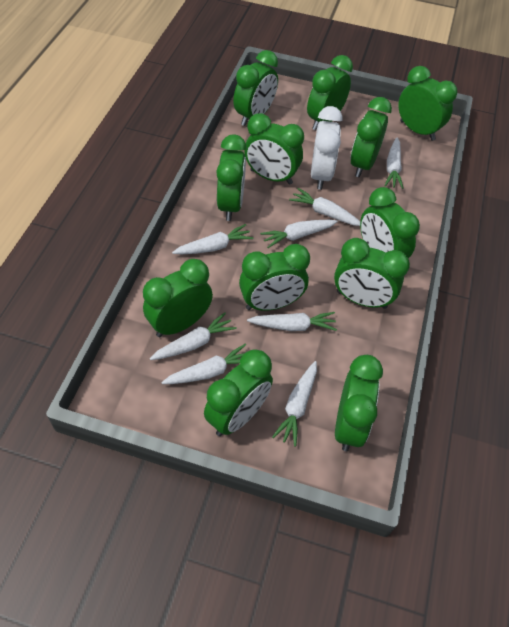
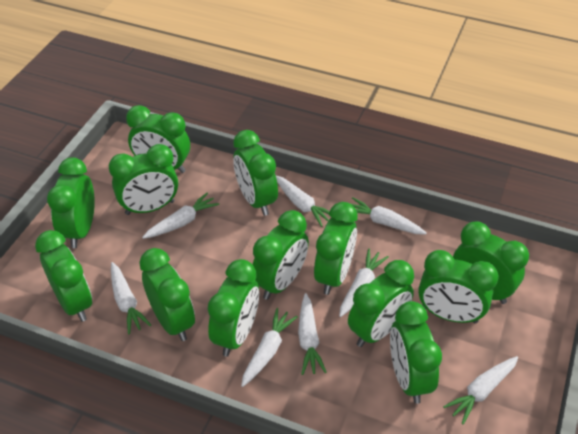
green clock: [143,259,213,337] [204,349,273,436] [216,134,247,221] [233,50,278,126] [239,244,310,311] [244,113,304,185] [307,55,353,130] [334,238,410,309] [335,355,383,451] [350,97,392,178] [360,187,420,258] [399,66,458,141] = 12 -> [35,230,92,322] [47,158,95,248] [109,144,178,215] [126,105,190,173] [139,248,195,341] [208,259,259,357] [233,130,278,216] [253,210,309,300] [314,202,357,295] [348,260,414,347] [390,301,442,404] [418,250,498,323] [453,221,529,304] = 13
white clock: [311,106,343,190] = 1 -> none = 0

